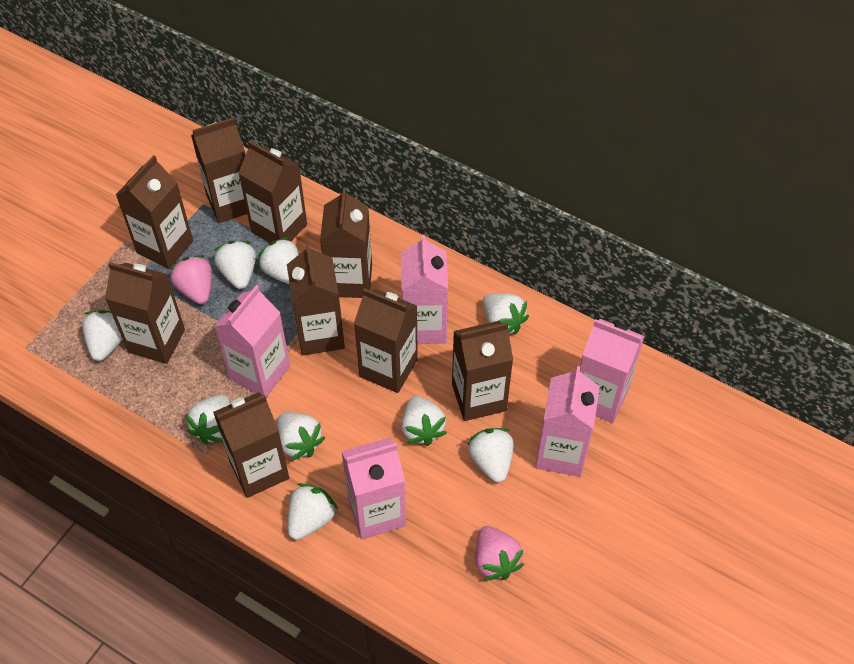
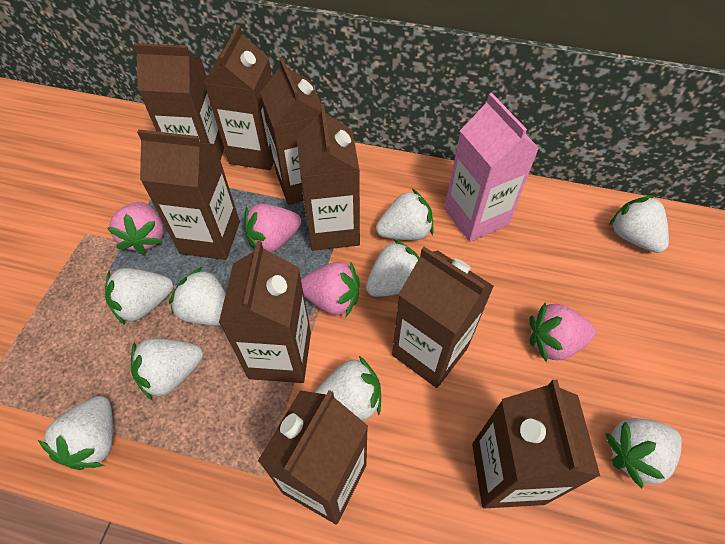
pink carton: [214,285,290,398] [341,437,406,540] [401,235,448,344] [535,366,600,477] [580,319,645,423] = 5 -> [444,93,539,242] = 1
pink strawberry: [169,255,212,304] [475,526,524,580] = 2 -> [107,202,164,255] [244,204,301,253] [301,261,360,317] [529,303,596,362] = 4

